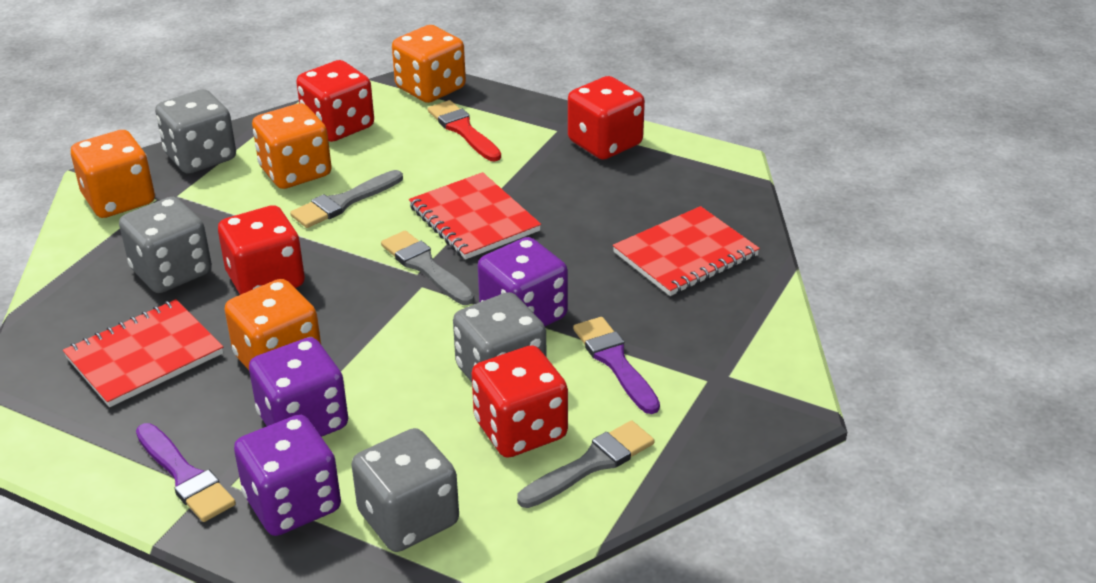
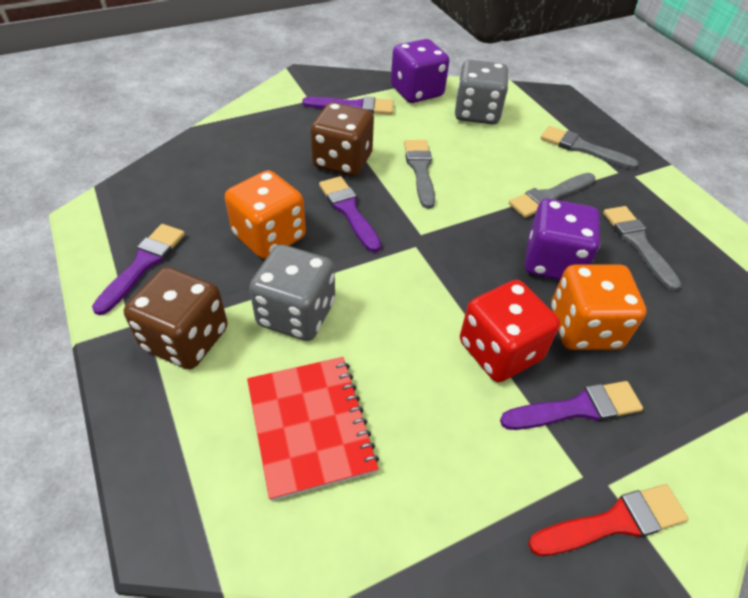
brown dice: none = 0 -> [124,267,228,369] [311,102,374,176] = 2
grey brush: [290,170,403,228] [381,230,474,305] [517,420,654,508] = 3 -> [404,140,435,209] [509,173,595,218] [541,126,639,169] [603,206,681,291] = 4
grey dice: [119,197,212,293] [155,89,236,174] [351,428,459,552] [453,292,547,382] = 4 -> [249,244,335,341] [455,60,509,125] = 2
orange dice: [71,130,155,218] [225,279,321,370] [252,103,332,189] [392,25,466,103] = 4 -> [225,170,306,259] [551,264,646,350] = 2
purple brush: [136,423,236,522] [573,317,660,414] = 2 -> [92,224,185,315] [302,96,394,115] [319,176,381,252] [500,381,643,430] = 4
purple dice: [234,415,341,536] [249,337,348,437] [478,237,568,326] = 3 -> [391,39,449,103] [525,199,600,280] = 2
red dice: [218,205,305,295] [296,60,374,142] [472,345,568,458] [568,76,645,160] = 4 -> [460,280,560,382] = 1
red notebook: [63,299,223,407] [409,172,541,259] [613,206,760,296] = 3 -> [247,357,379,501] = 1

